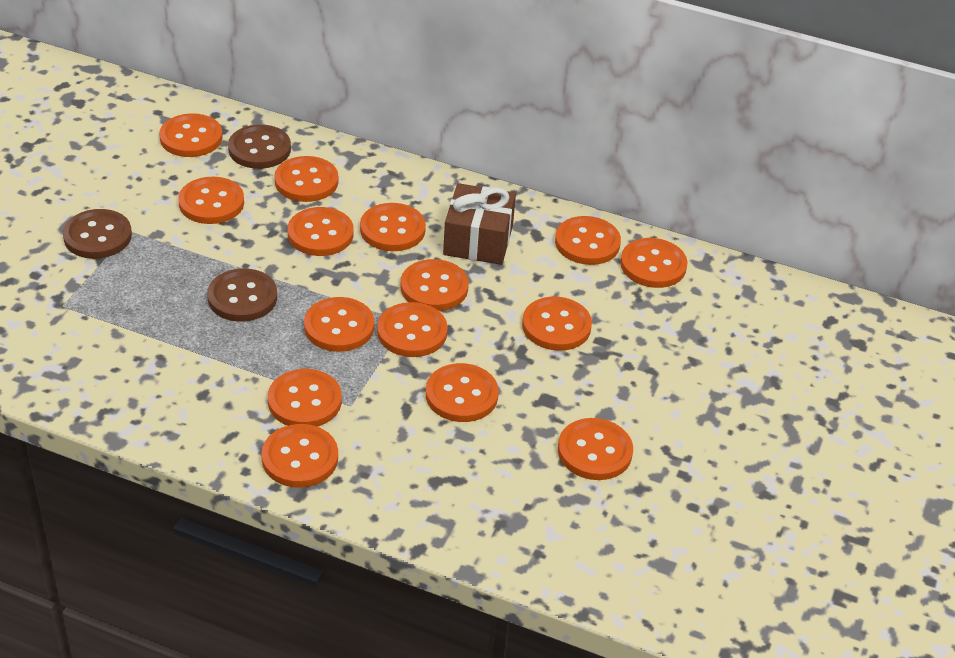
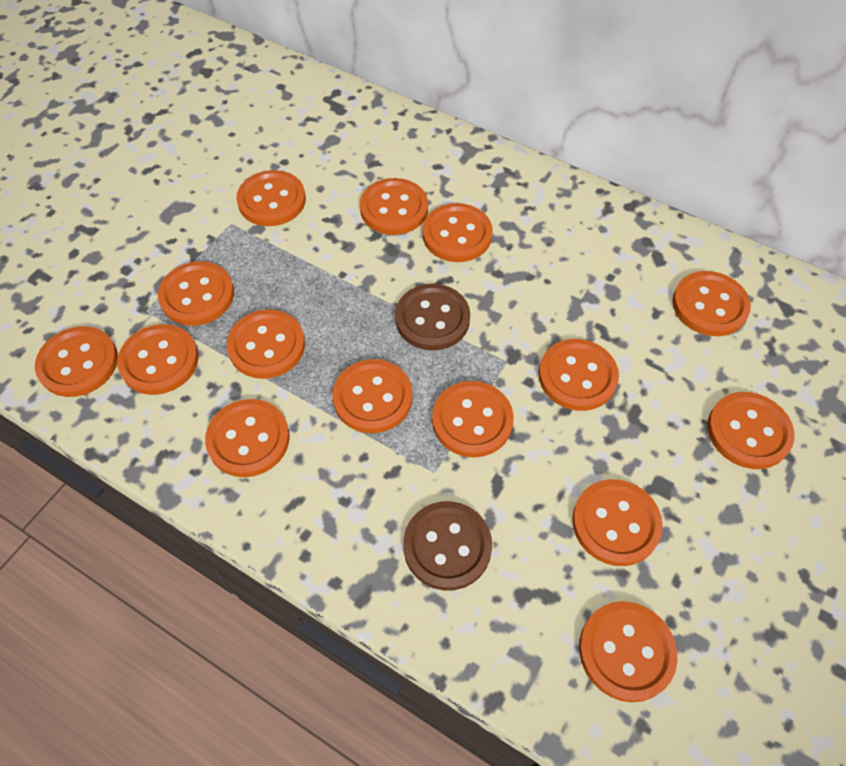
brown button: [63,209,132,259] [207,268,277,322] [228,125,291,169] = 3 -> [395,284,470,350] [403,501,492,591] = 2
brown gift: [443,183,516,265] = 1 -> none = 0

